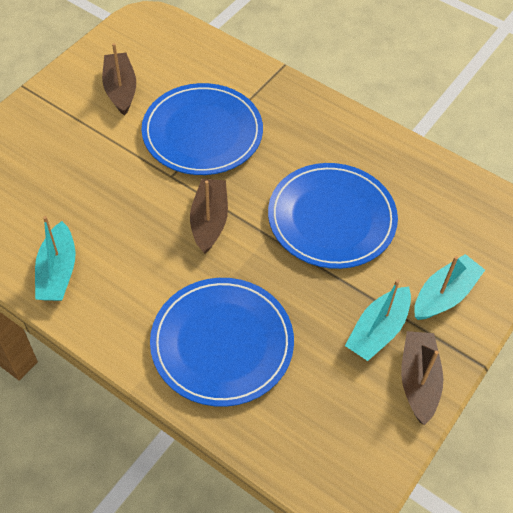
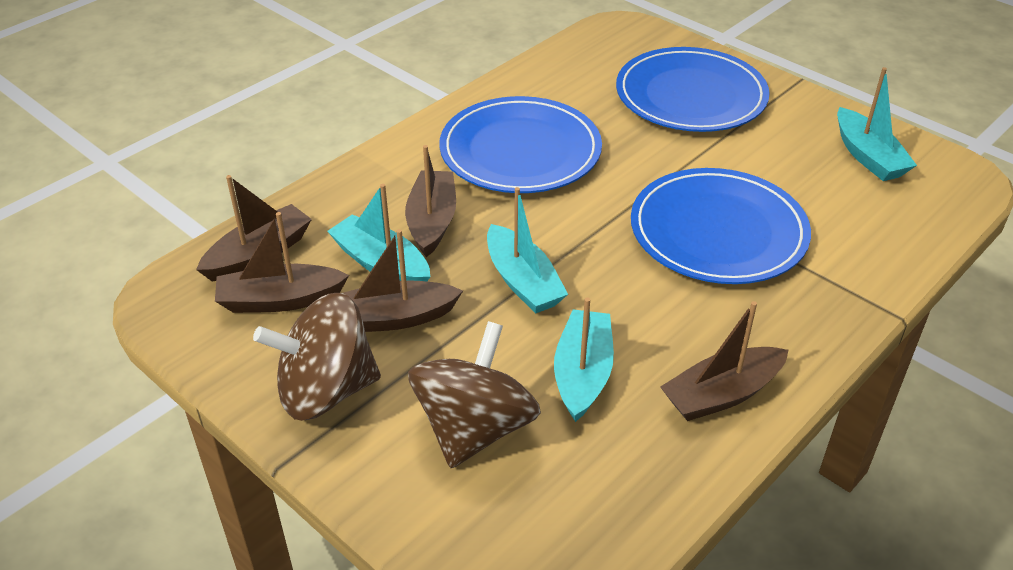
brown boat: [102,43,136,116] [190,179,228,254] [401,331,443,425] = 3 -> [196,175,312,281] [215,212,349,313] [344,229,463,332] [405,145,456,257] [660,301,789,421] = 5
brown spinning top: none = 0 -> [253,293,381,421] [408,321,541,468] = 2
turquoise boat: [35,216,75,301] [345,279,411,361] [414,254,485,320] = 3 -> [327,184,431,282] [487,187,568,313] [554,298,614,422] [837,67,917,181] = 4

